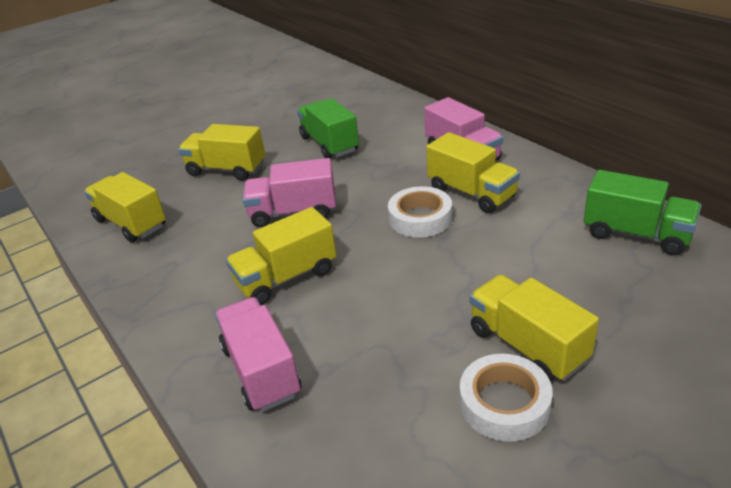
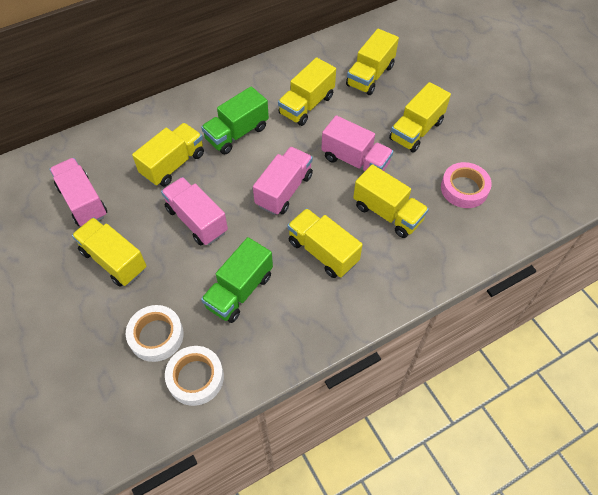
pink tape: none = 0 -> [441,162,492,208] = 1
pink truck: [215,297,301,412] [243,158,336,227] [424,97,503,160] = 3 -> [50,158,107,226] [161,177,228,246] [253,147,313,215] [321,115,393,171] = 4
yellow truck: [84,172,166,243] [178,124,265,181] [226,207,337,305] [426,132,520,213] [470,275,599,382] = 5 -> [72,217,147,287] [132,123,204,187] [278,57,336,126] [287,208,363,278] [346,29,399,95] [353,164,429,238] [389,82,451,153] = 7

